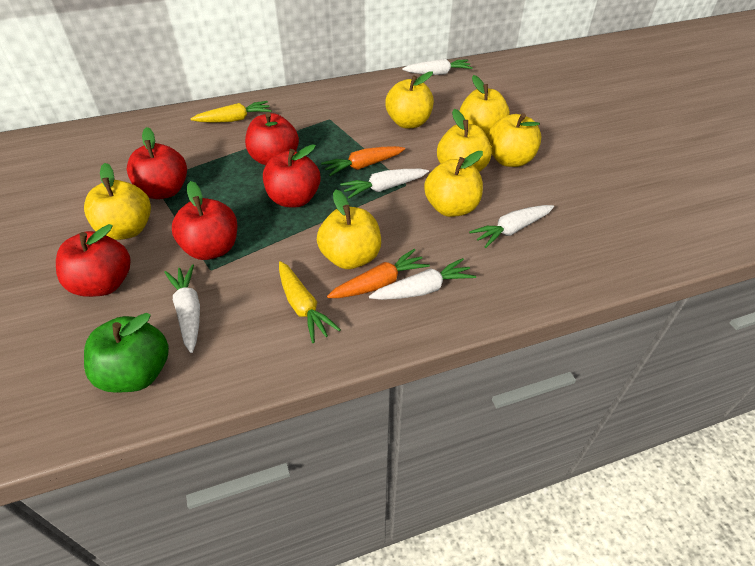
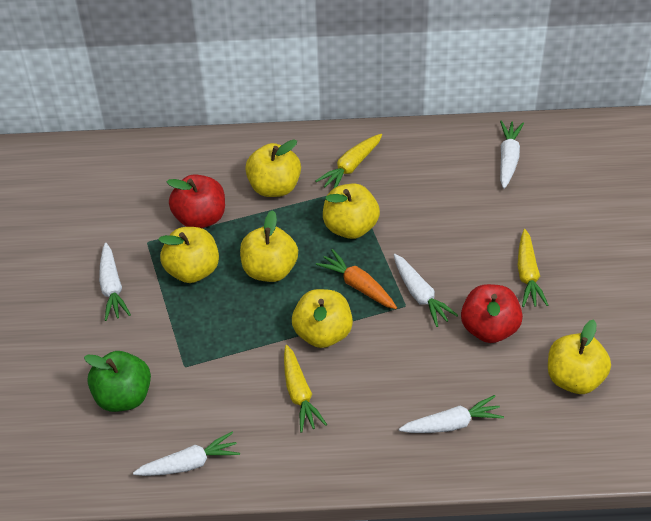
orange carrot: [321,146,405,176] [327,249,430,298] = 2 -> [316,249,397,309] = 1
red apple: [56,224,131,297] [127,127,187,199] [172,181,237,260] [245,113,299,165] [263,144,321,207] = 5 -> [167,174,225,228] [461,284,523,343] = 2
yellow apple: [84,163,151,240] [317,190,381,269] [385,71,434,128] [424,151,483,217] [437,109,492,172] [460,75,510,138] [488,113,541,167] = 7 -> [158,227,219,283] [240,210,298,282] [245,139,301,197] [292,289,353,348] [323,183,380,239] [548,320,611,394] = 6
yellow carrot: [191,101,271,123] [279,261,341,343] = 2 -> [284,345,327,433] [315,134,382,189] [517,229,548,307] = 3

